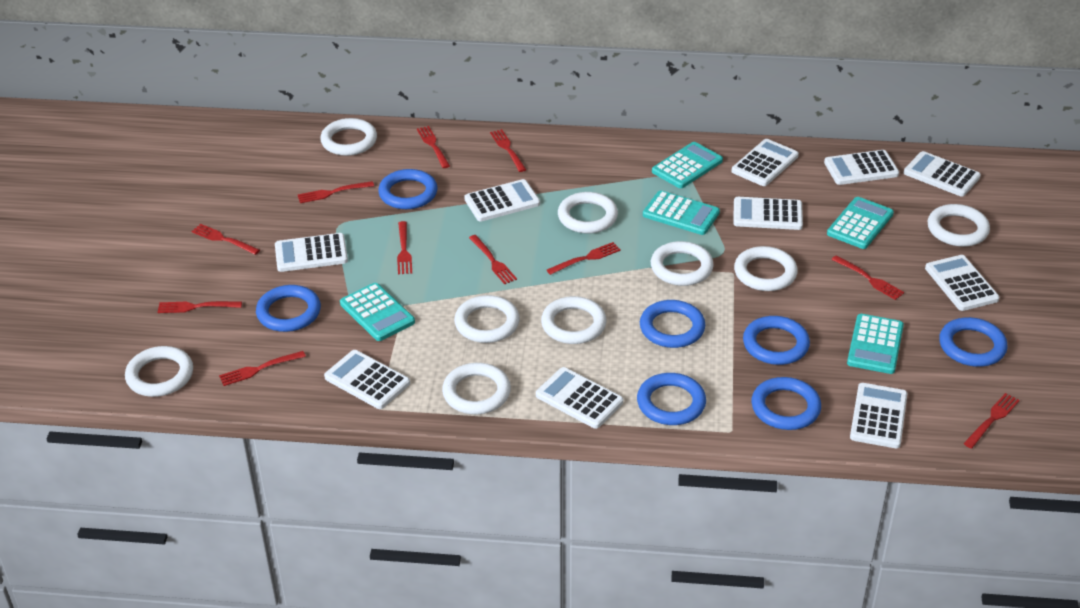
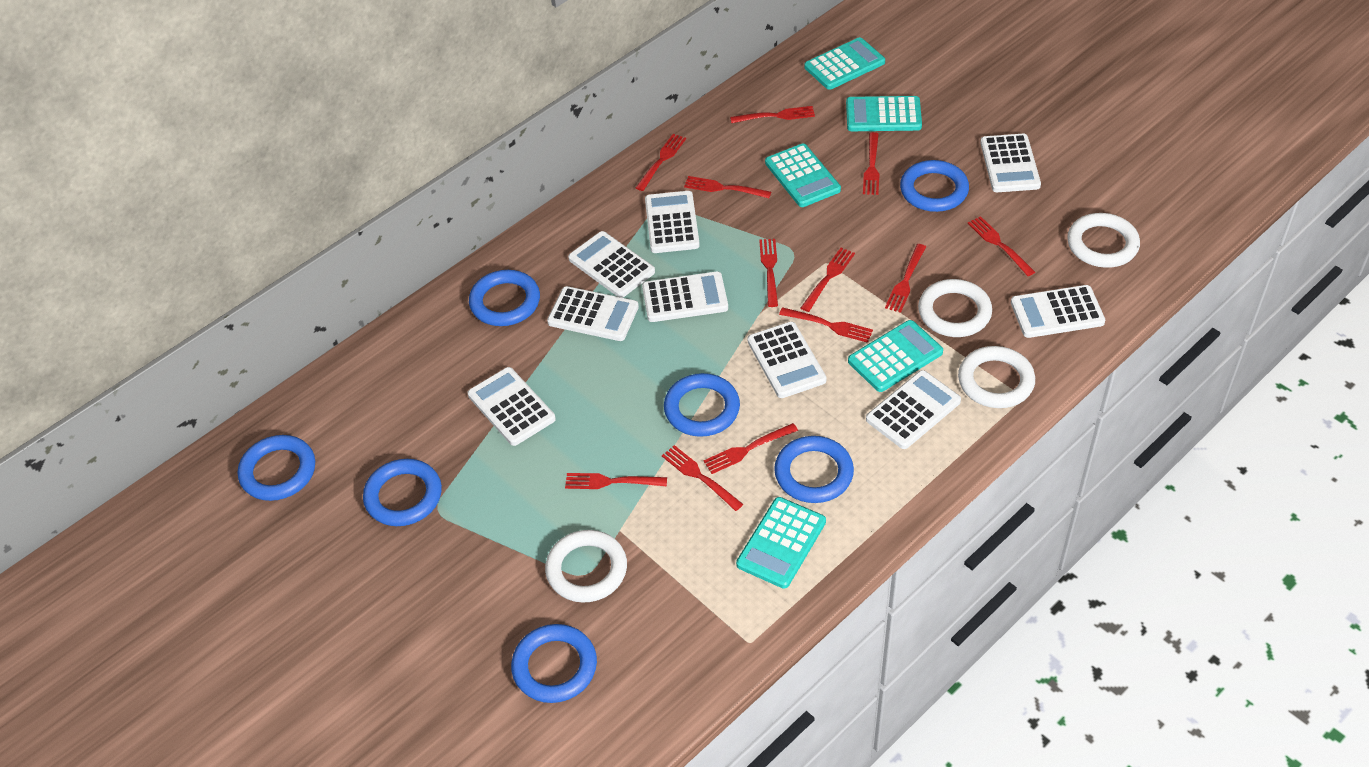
red fork: [157,301,242,313] [191,224,260,255] [219,351,306,386] [297,181,374,203] [397,221,412,274] [417,126,450,168] [469,235,517,285] [490,129,526,172] [547,242,621,275] [831,255,904,300] [963,393,1020,448] = 11 -> [565,473,667,489] [636,134,686,191] [662,445,743,511] [684,176,771,198] [704,423,798,474] [730,106,815,123] [759,239,778,307] [779,307,873,343] [801,248,855,312] [863,132,880,195] [885,244,926,313] [968,216,1035,276] = 12
white calculator: [275,233,348,272] [324,350,410,409] [464,179,540,222] [536,367,623,429] [732,139,799,186] [733,197,803,230] [824,150,899,185] [850,383,907,448] [904,151,981,197] [925,255,1000,311] = 10 -> [468,367,556,446] [547,286,639,341] [568,231,655,298] [642,271,728,322] [645,191,700,253] [747,322,827,398] [866,370,961,449] [980,134,1041,192] [1011,285,1105,338] = 9
white ring: [125,346,193,397] [320,118,377,156] [442,363,511,414] [454,295,520,343] [541,296,606,344] [558,192,618,234] [651,241,714,286] [734,246,798,291] [928,204,990,247] = 9 -> [545,530,627,603] [918,279,992,337] [958,346,1035,408] [1067,213,1140,268] = 4

